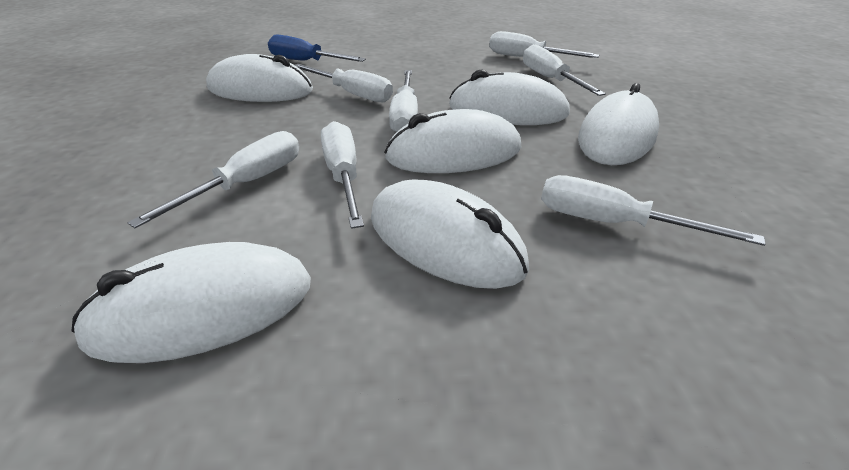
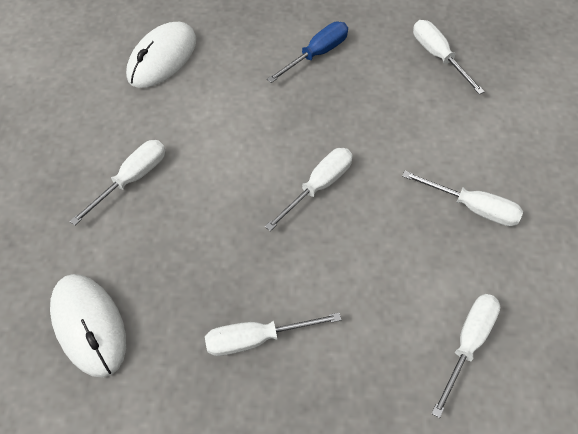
white mouse: [71,242,311,363] [206,54,313,102] [371,179,529,289] [384,109,522,173] [449,69,570,125] [578,83,659,165] = 6 -> [50,274,126,378] [126,22,196,88] = 2
white screwdriver: [128,131,299,228] [295,64,393,102] [321,121,364,229] [389,70,418,132] [489,31,599,58] [523,44,606,96] [541,175,765,246] = 7 -> [70,140,165,226] [205,313,341,356] [265,148,353,231] [402,171,523,227] [413,20,485,95] [431,294,500,418] = 6

